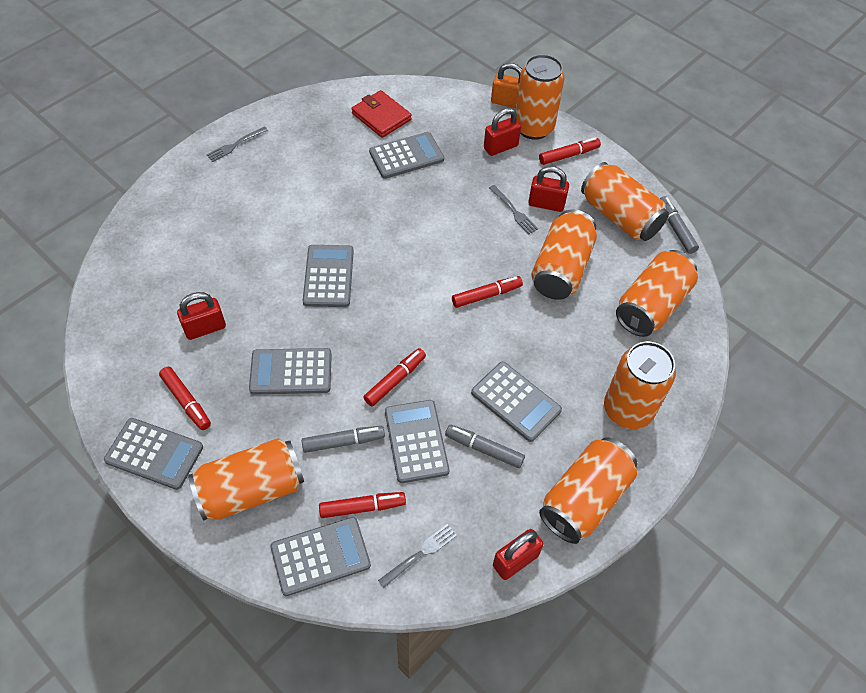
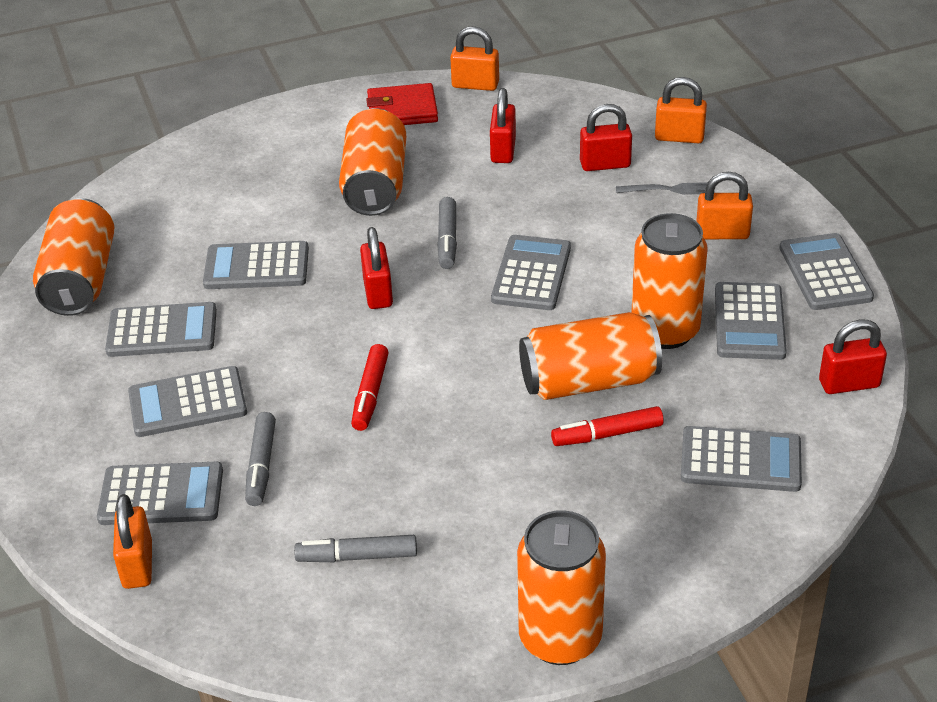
grey calculator: [104,418,203,490] [249,348,332,395] [270,517,371,596] [303,245,354,307] [369,132,444,179] [385,400,449,483] [471,362,562,442] = 7 -> [97,462,223,525] [105,302,217,357] [128,366,247,437] [203,241,309,289] [491,235,571,310] [681,426,802,492] [715,282,787,360] [779,233,874,310] = 8
grey fork: [206,126,268,162] [378,524,457,588] [489,185,538,235] = 3 -> [616,182,715,195] = 1
orange can: [188,438,304,520] [515,54,565,140] [531,210,597,300] [539,437,637,544] [581,162,669,241] [604,341,676,429] [616,250,698,337] = 7 -> [33,198,114,316] [339,108,406,216] [517,510,606,665] [519,312,662,400] [631,213,708,349] = 5
orange padlock: [491,63,522,108] = 1 -> [113,494,152,589] [450,26,499,91] [655,77,707,143] [696,172,753,239] = 4
red marker: [159,367,211,430] [319,492,406,518] [363,348,426,406] [452,276,523,308] [539,137,601,165] = 5 -> [351,344,389,431] [551,406,664,446] = 2

